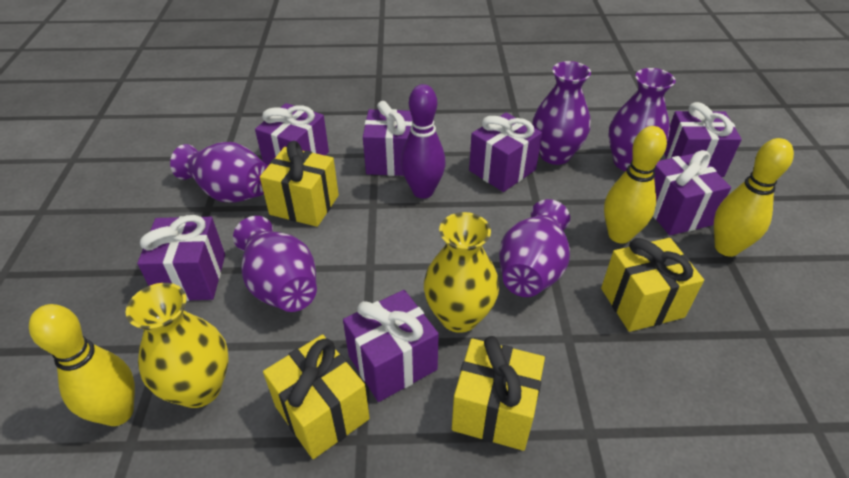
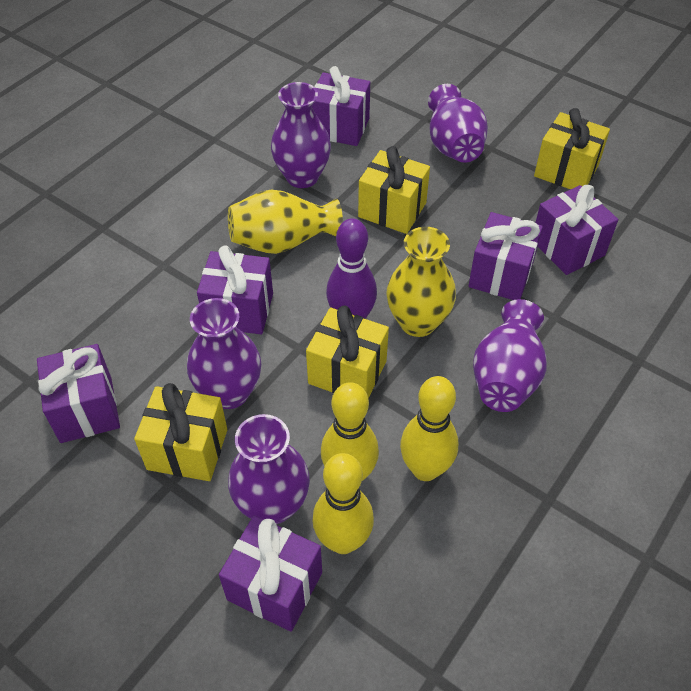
purple gift: [137,215,225,301] [255,103,329,166] [343,290,439,402] [363,101,413,176] [469,113,542,192] [653,150,731,235] [664,102,742,177] = 7 -> [37,344,120,443] [197,245,273,334] [219,515,322,632] [312,66,370,146] [469,212,543,300] [535,185,618,275] = 6

